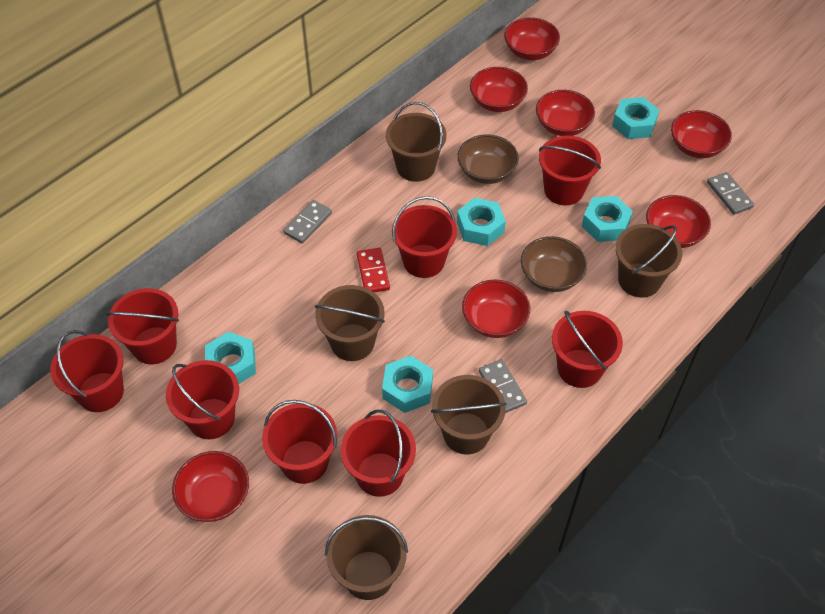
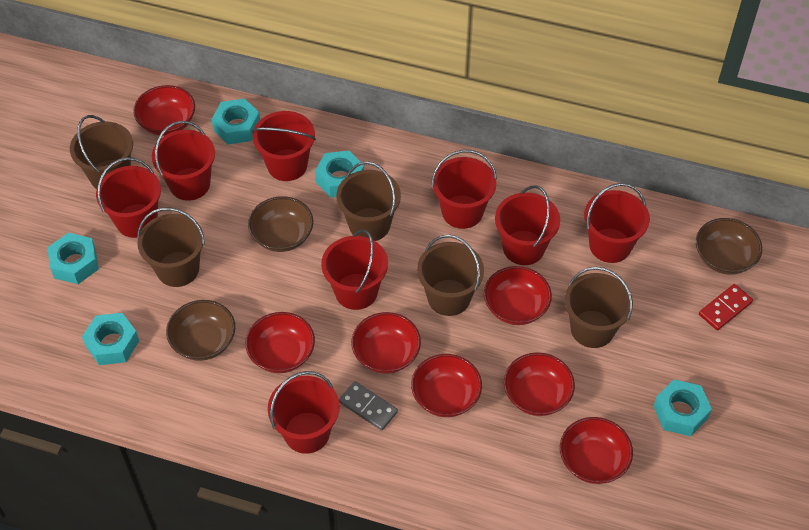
brown bowl: [457,135,519,184] [521,236,587,292] = 2 -> [166,300,235,361] [248,196,313,252] [696,218,762,275] = 3
grey domino: [283,200,332,244] [479,359,527,413] [707,172,754,215] = 3 -> [339,381,398,431] = 1

